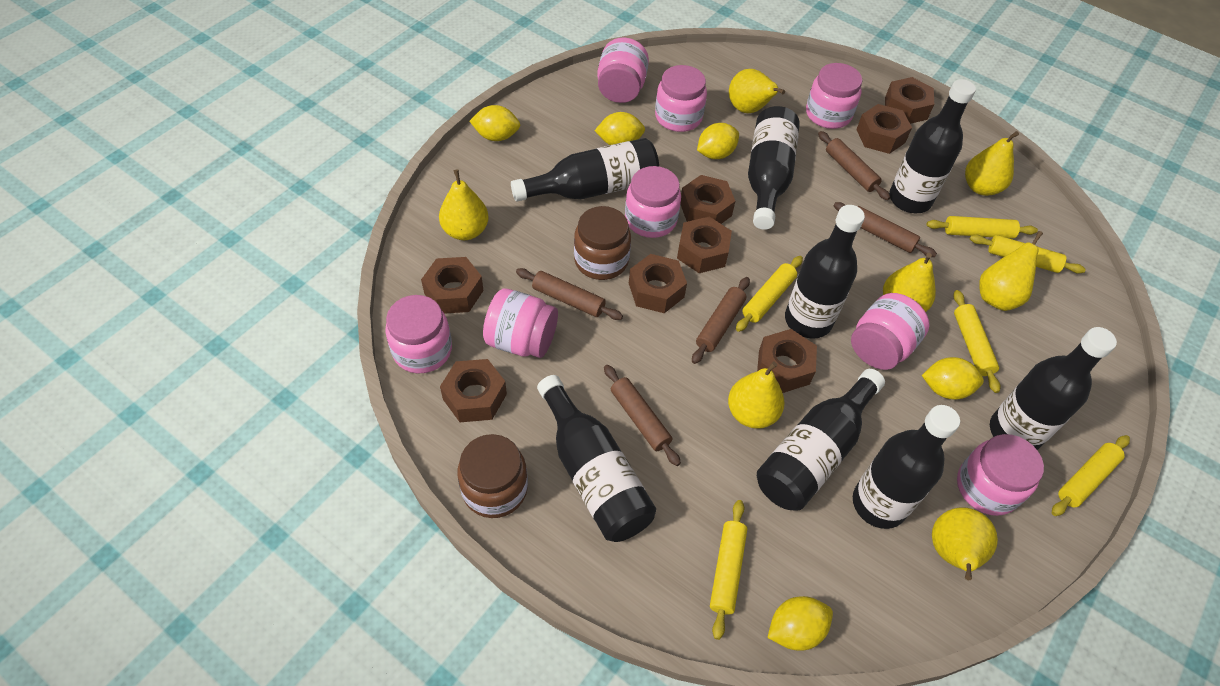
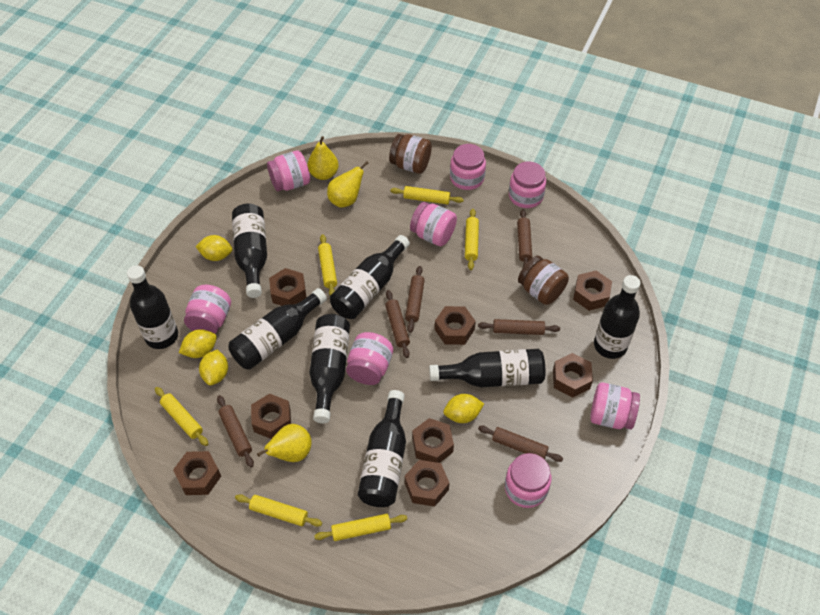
brown rolling pin: [516,268,623,320] [604,365,681,466] [692,277,750,364] [818,131,890,200] [834,202,937,257] = 5 -> [217,395,254,467] [385,290,410,358] [405,266,425,333] [478,319,560,335] [478,426,563,462] [517,209,532,267] = 6
yellow lemon: [470,105,520,141] [595,112,645,145] [697,123,739,159] [767,596,833,651] [922,357,984,400] = 5 -> [179,329,217,358] [195,235,233,261] [199,349,228,385] [444,394,484,423] = 4
yellow pear: [439,169,489,240] [728,362,785,429] [729,69,785,113] [883,253,936,312] [932,507,998,580] [965,131,1019,196] [979,231,1043,311] = 7 -> [257,424,312,462] [307,136,339,180] [327,161,369,207] = 3

